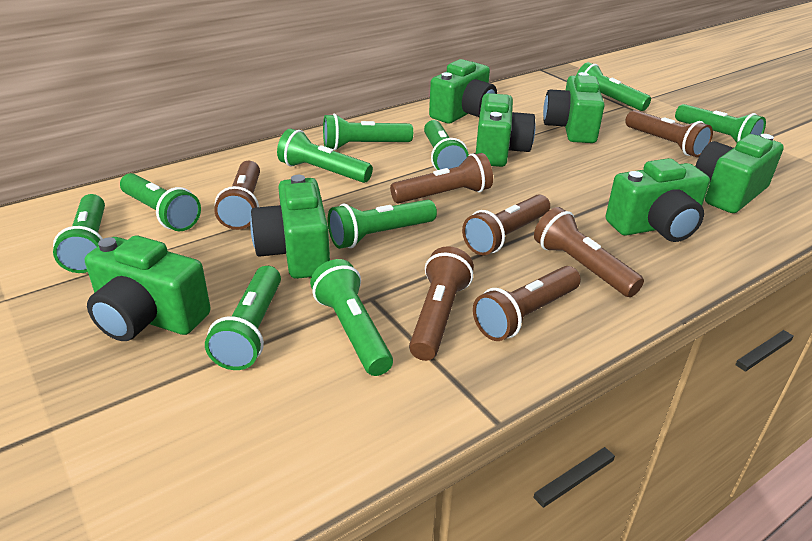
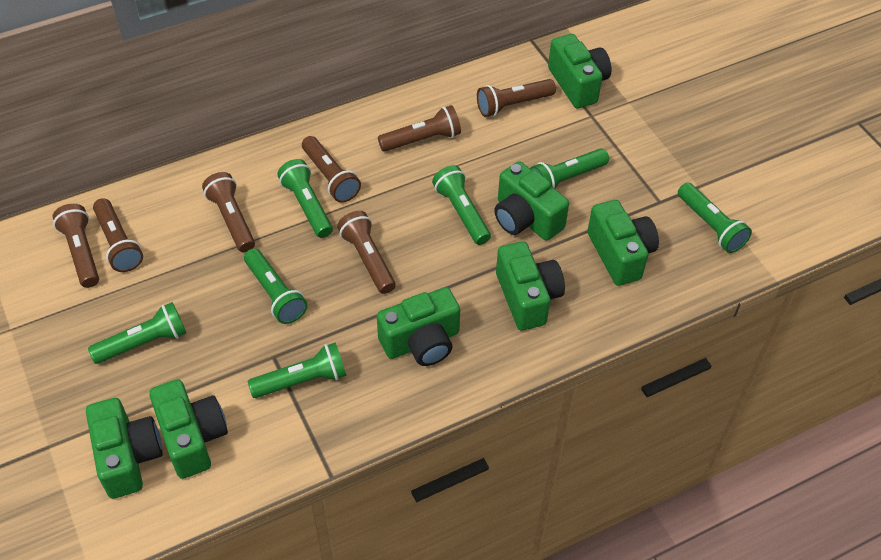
green flashlight: [53,194,105,273] [120,173,201,231] [205,266,281,370] [277,128,373,183] [310,259,393,376] [323,114,413,150] [328,200,437,249] [424,120,469,170] [576,62,651,111] [675,104,766,143] = 10 -> [88,302,186,364] [244,248,307,324] [248,342,347,398] [277,159,333,238] [432,165,491,245] [530,148,609,189] [678,182,752,253] = 7

